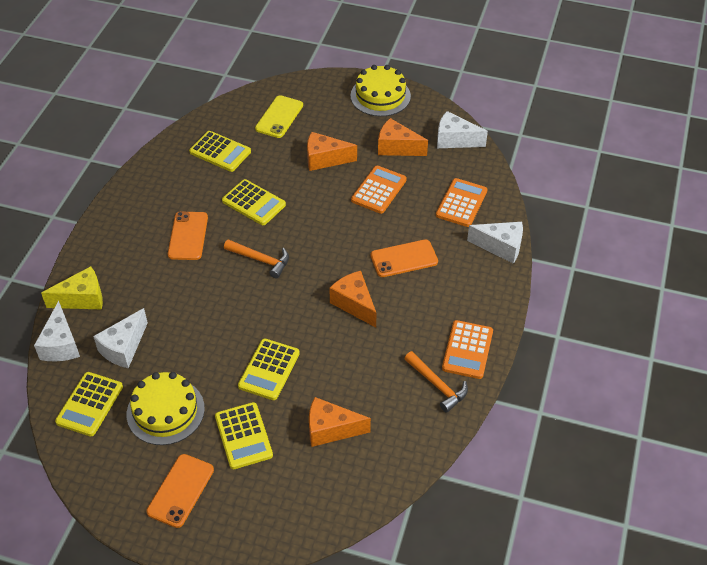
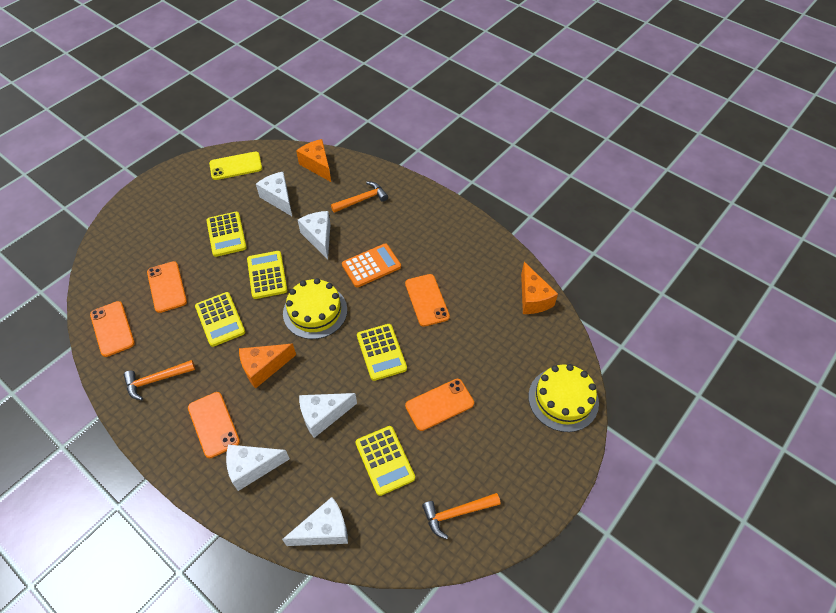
orange calculator: [351,166,407,214] [436,178,488,227] [442,320,493,379] = 3 -> [342,244,401,288] = 1
orange cheese: [307,132,357,171] [309,397,371,447] [329,271,377,328] [378,118,428,156] = 4 -> [239,344,296,389] [296,139,331,182] [521,262,558,314] = 3
orange hammer: [224,239,289,278] [404,351,468,413] = 2 -> [124,360,195,400] [331,181,388,213] [422,493,501,539] = 3
orange phone: [146,454,214,528] [168,212,208,260] [370,239,438,277] = 3 -> [90,301,135,357] [147,261,187,313] [188,392,240,458] [405,274,450,327] [405,379,474,431] = 5
white cheese: [34,301,80,361] [93,308,148,368] [437,111,488,148] [467,222,523,264] = 4 -> [226,445,290,491] [256,172,292,216] [282,497,348,546] [298,211,331,260] [299,393,357,438] = 5
yellow cheese: [41,266,103,310] = 1 -> none = 0

